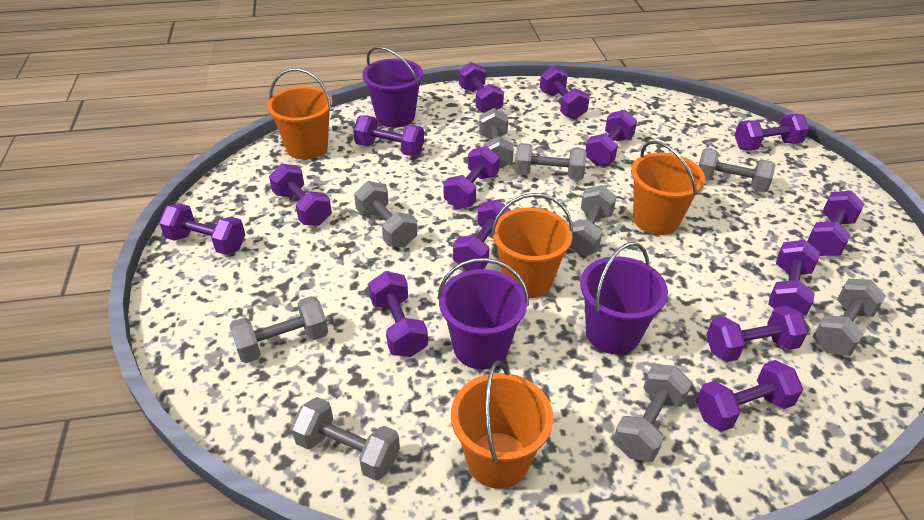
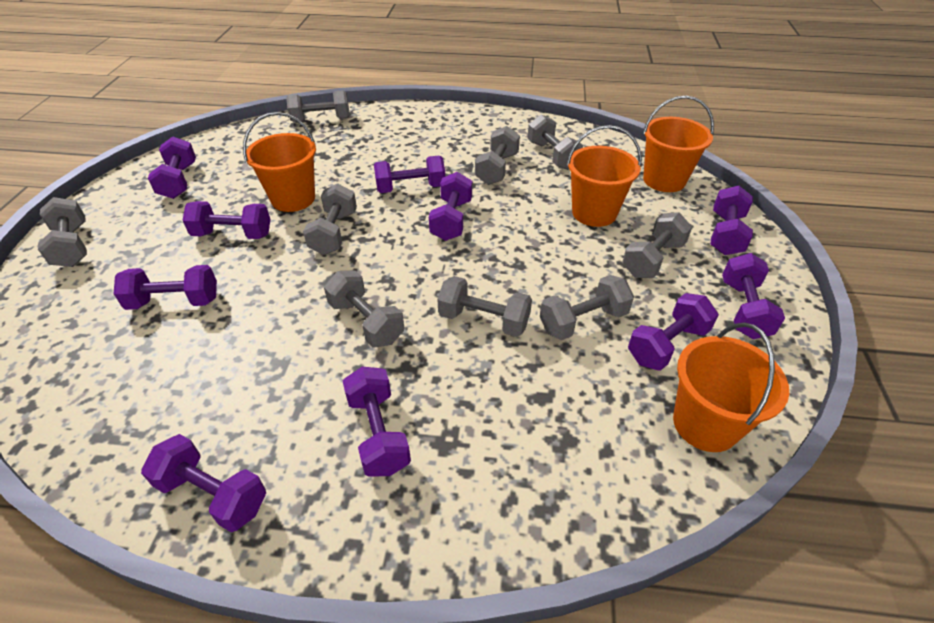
purple bucket: [362,46,423,128] [437,258,529,369] [580,242,668,355] = 3 -> none = 0
purple dumbbell: [159,204,245,255] [269,164,332,226] [353,115,424,156] [369,271,428,357] [444,146,500,209] [453,200,511,271] [459,62,504,113] [540,66,590,119] [585,110,637,166] [696,360,803,432] [706,305,808,362] [735,114,809,151] [768,240,820,316] [807,191,865,256] = 14 -> [114,265,217,310] [141,434,266,532] [148,136,196,199] [182,201,271,239] [343,367,411,477] [374,156,445,193] [429,172,472,241] [628,293,719,371] [711,186,753,255] [722,253,785,339] = 10

